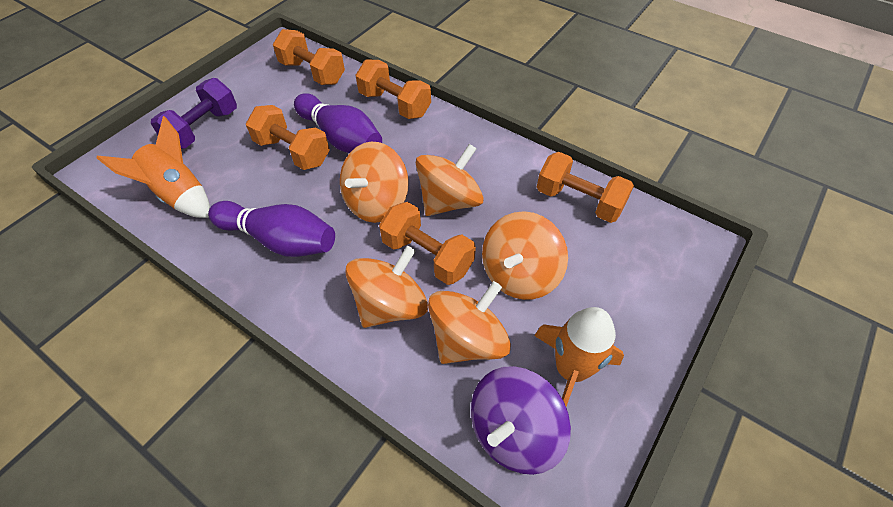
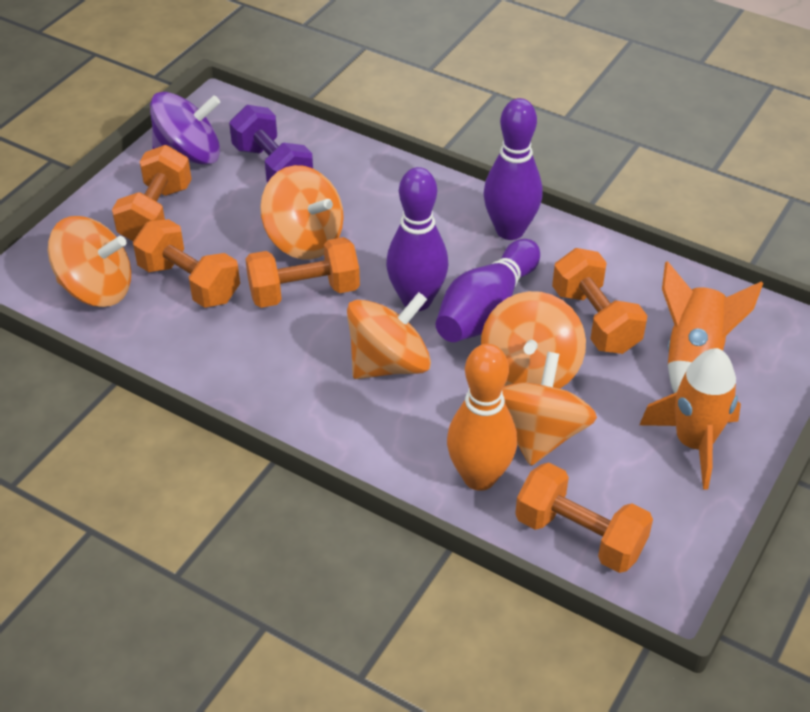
orange bowling pin: none = 0 -> [447,344,517,491] = 1
purple bowling pin: [208,201,335,257] [294,93,382,153] = 2 -> [386,167,449,311] [436,239,540,342] [483,98,543,240] = 3

